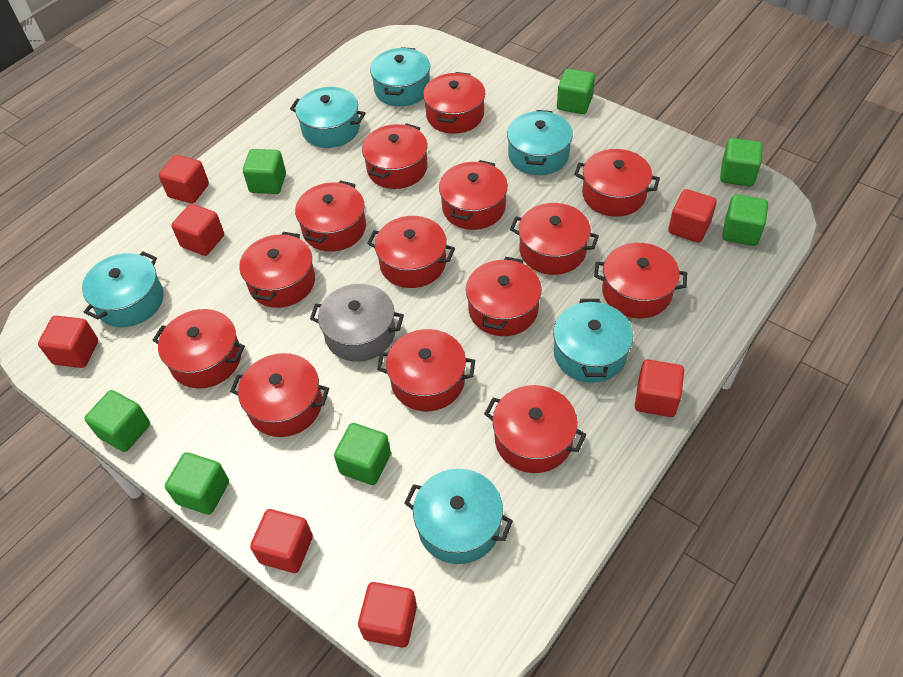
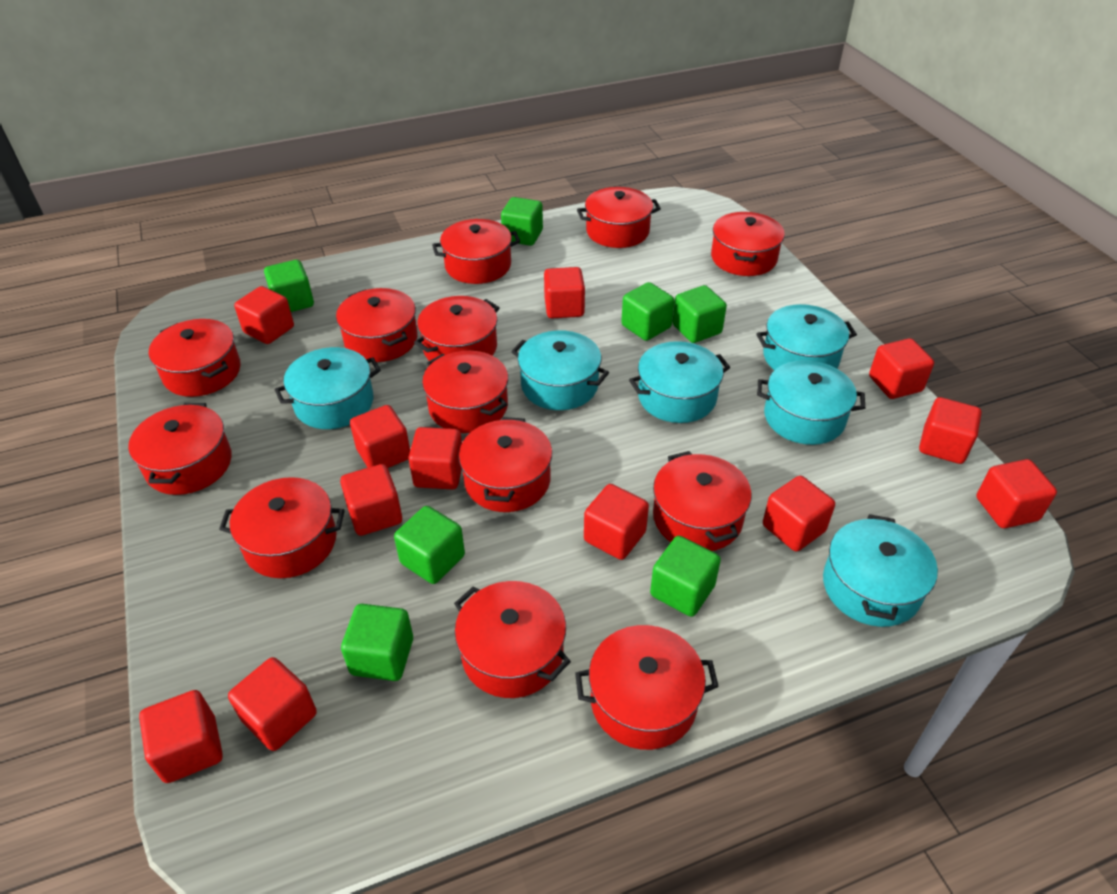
grey pot: [310,284,404,362] = 1 -> none = 0
red cube: [38,316,98,368] [159,155,209,204] [171,204,224,256] [250,509,313,573] [358,582,417,648] [635,359,684,417] [668,189,717,243] = 7 -> [139,690,223,783] [228,657,317,751] [234,286,294,344] [340,464,402,536] [350,405,410,468] [408,427,462,489] [544,267,585,318] [584,484,649,560] [763,476,835,551] [869,338,934,399] [919,397,982,464] [976,459,1057,528] = 12
red pot: [152,309,245,388] [230,353,329,437] [239,232,315,308] [295,180,366,252] [362,123,428,189] [367,216,455,288] [377,329,475,411] [423,72,486,134] [439,160,508,230] [466,257,542,336] [484,385,587,473] [510,203,599,275] [574,149,660,217] [594,243,687,318] = 14 -> [128,403,232,495] [149,319,241,397] [219,477,345,578] [336,288,418,362] [414,296,500,361] [422,351,508,433] [432,219,520,284] [454,581,571,698] [459,417,552,512] [575,625,719,750] [577,187,661,248] [653,451,752,551] [711,212,785,276] = 13

